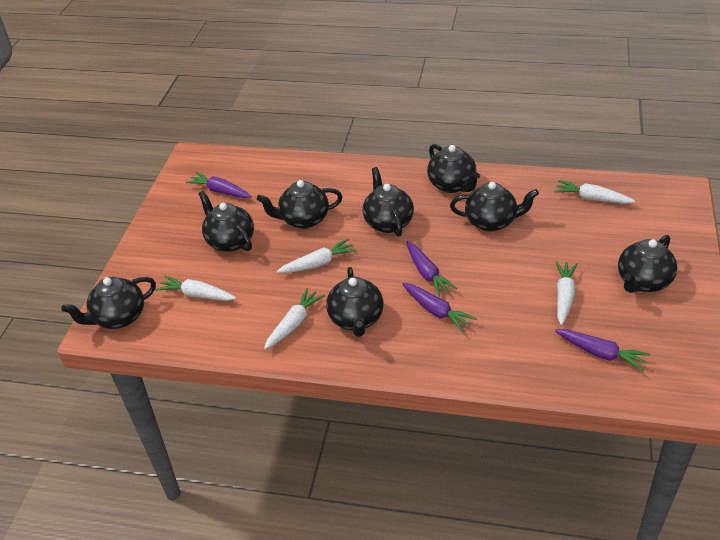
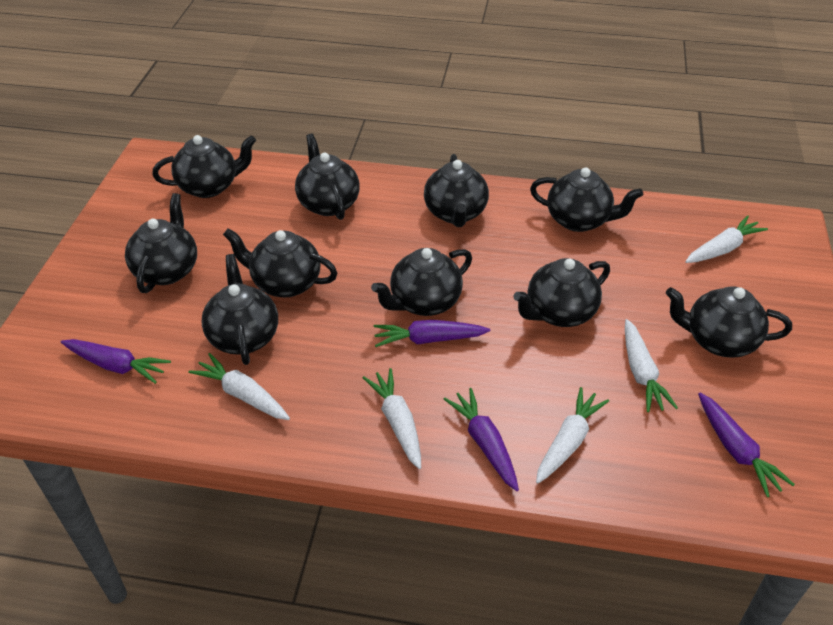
black teapot: [61,276,156,329] [198,191,254,252] [257,180,342,229] [326,267,384,337] [363,167,414,237] [427,144,480,193] [450,182,539,232] [618,235,677,293] = 8 -> [125,193,197,293] [152,135,256,198] [202,254,278,365] [223,228,337,297] [295,134,360,220] [371,248,472,316] [424,154,489,227] [513,258,610,327] [530,167,643,232] [666,286,792,358] = 10

